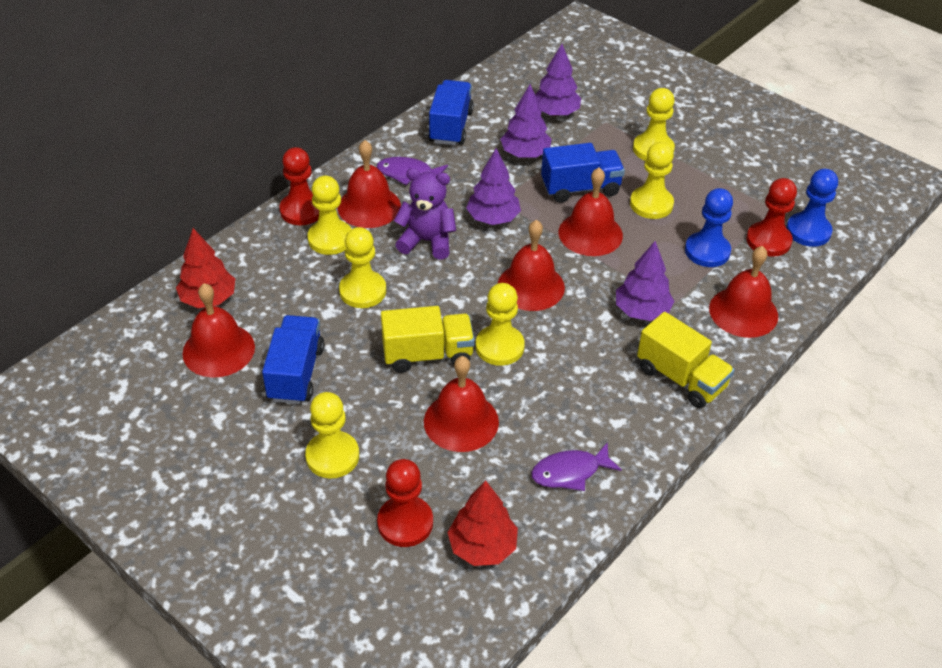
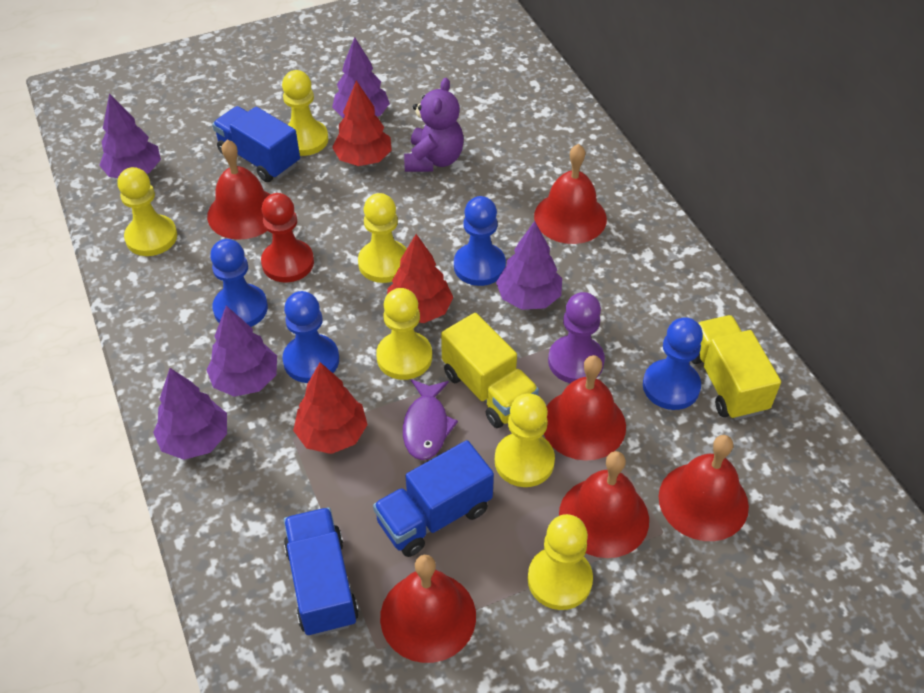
blue pawn: [685,188,733,267] [786,169,838,247] = 2 -> [210,239,268,327] [282,291,339,383] [454,196,506,286] [643,317,703,410] = 4
purple fish: [377,157,448,185] [531,443,622,491] = 2 -> [403,379,458,460] = 1
purple pawn: none = 0 -> [548,292,605,383] = 1
purple tree: [466,148,521,225] [500,84,552,158] [535,44,581,116] [616,241,674,321] = 4 -> [99,94,161,178] [153,368,227,460] [206,306,277,397] [332,37,390,118] [496,221,562,310] = 5
red pawn: [280,147,319,225] [377,459,433,547] [746,178,797,257] = 3 -> [261,193,314,283] = 1
red tree: [176,228,235,308] [447,480,518,566] = 2 -> [293,362,368,454] [332,80,392,166] [387,234,453,323] = 3

